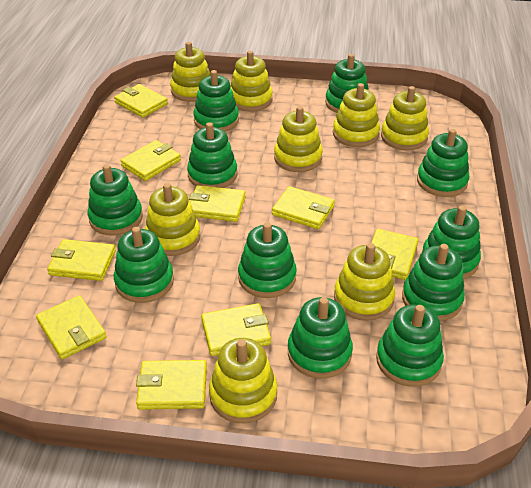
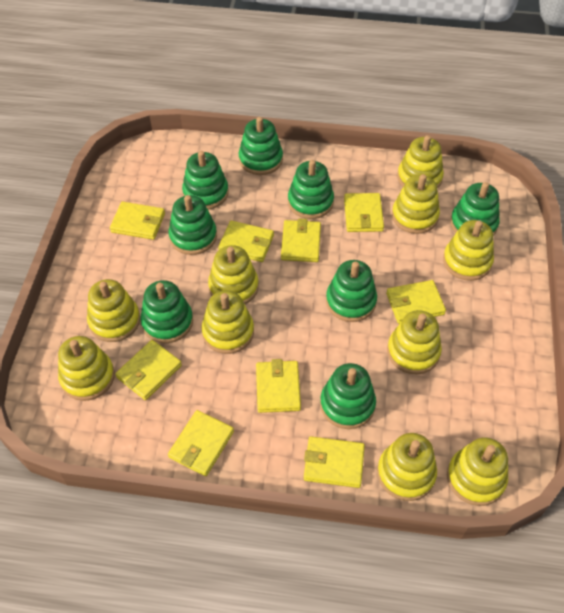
green stacking toy: [88,164,143,236] [114,227,174,303] [187,122,237,188] [193,70,239,131] [238,222,297,298] [288,297,353,379] [325,54,368,113] [376,305,444,387] [402,244,465,321] [417,129,470,197] [422,206,481,279] = 11 -> [140,280,193,343] [169,195,217,255] [182,151,229,210] [239,117,283,175] [288,160,334,219] [320,363,376,429] [326,260,377,322] [450,182,500,236] = 8
yellow stacking toy: [145,183,201,256] [170,42,210,102] [209,338,277,423] [230,51,273,111] [274,106,323,172] [333,83,380,147] [334,243,395,321] [381,86,429,150] = 8 -> [58,336,115,401] [87,279,140,342] [201,291,254,354] [208,245,259,304] [377,433,437,501] [387,310,442,374] [392,174,440,234] [397,135,444,189] [443,220,494,281] [447,438,508,506] = 10

